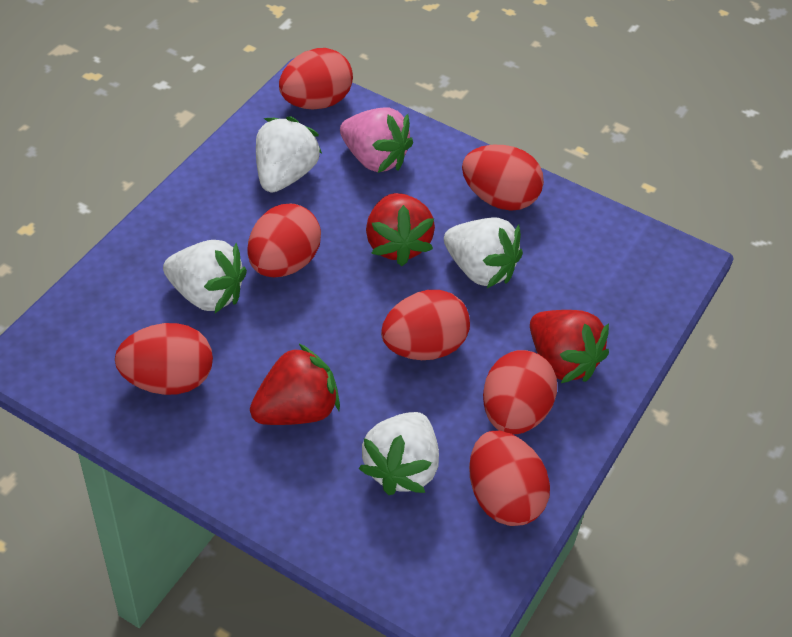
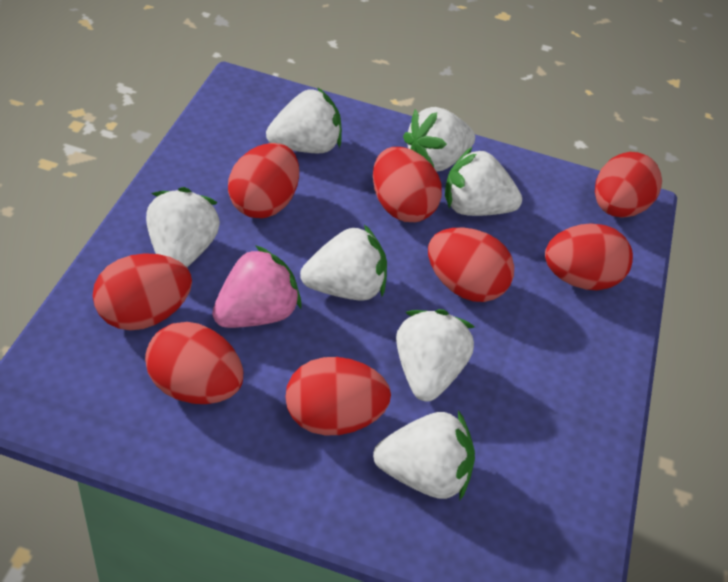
red egg: [115,323,213,395] [247,204,321,277] [279,48,353,110] [381,290,470,360] [462,145,544,211] [469,431,550,526] [483,350,557,435] = 7 -> [93,253,192,330] [145,322,243,404] [228,143,299,218] [285,357,391,435] [373,147,442,222] [428,228,514,302] [545,223,633,290] [595,152,662,218] = 8
red strawberry: [250,343,340,425] [366,193,435,266] [530,310,609,383] = 3 -> none = 0
white strawberry: [163,240,247,313] [256,117,322,192] [358,412,439,495] [444,217,523,288] = 4 -> [146,187,220,267] [266,87,342,153] [300,224,387,300] [373,410,475,501] [396,309,475,401] [403,107,475,172] [445,147,522,216] = 7

